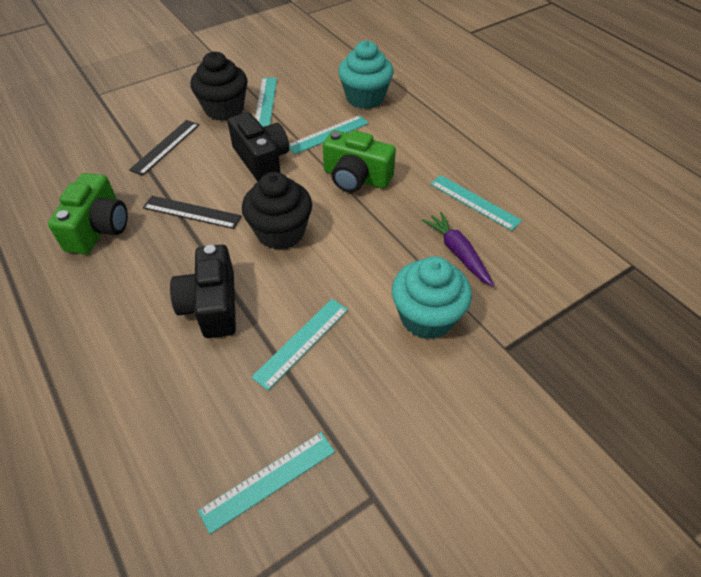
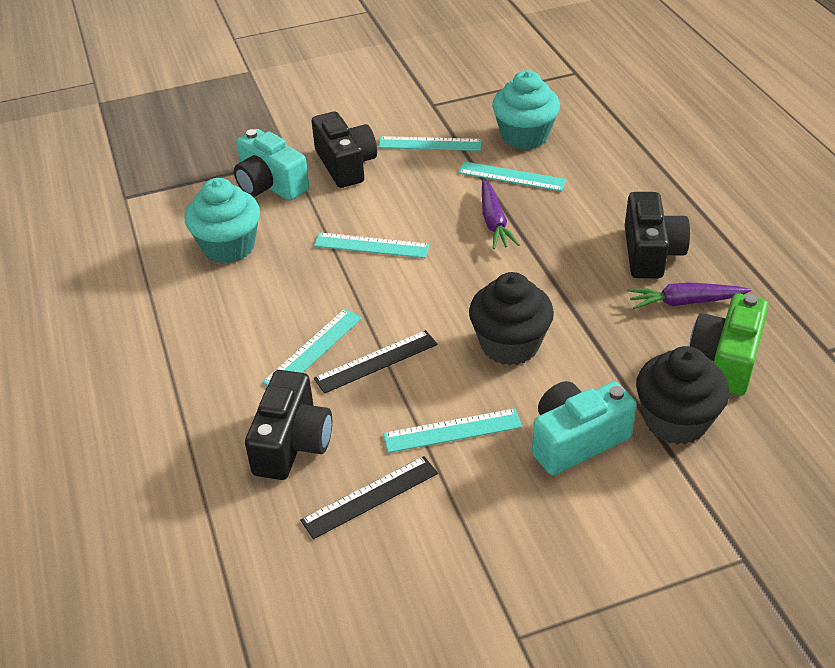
black camera: [170,245,236,338] [228,112,289,181] = 2 -> [245,370,332,480] [312,112,377,188] [625,192,690,278] = 3
green camera: [48,173,128,254] [323,130,396,193] = 2 -> [690,293,769,395] = 1
purple carrot: [422,212,494,287] = 1 -> [482,179,519,249] [627,282,751,309] = 2
turquoise camera: none = 0 -> [234,129,309,201] [532,381,637,475] = 2

